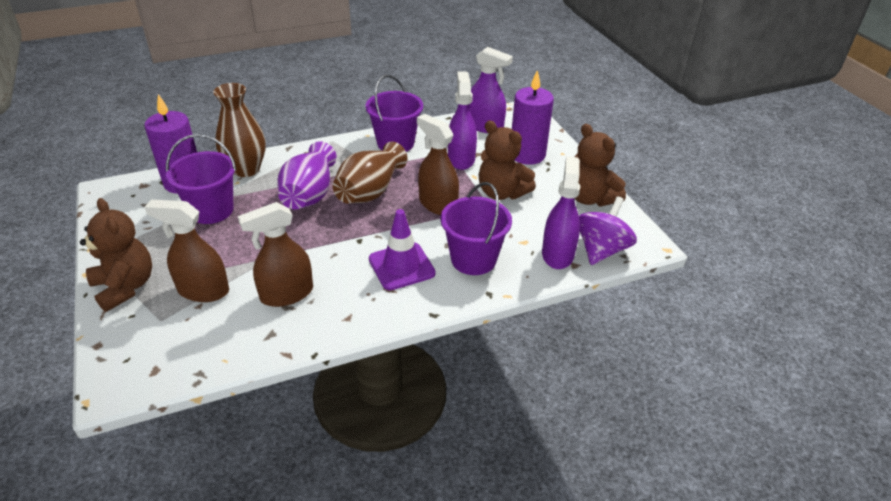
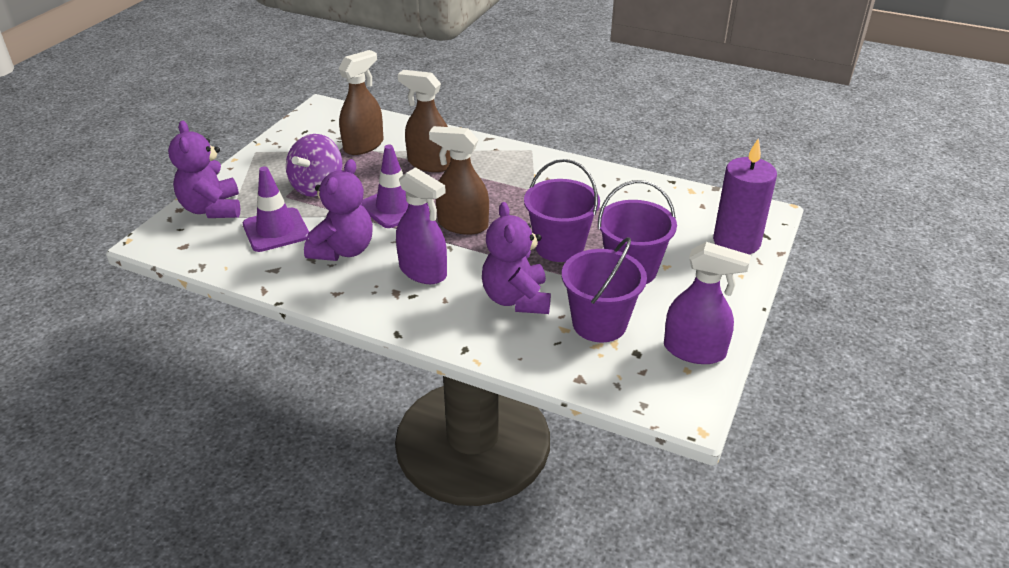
brown teddy bear: [80,198,152,312] [479,121,536,200] [575,124,626,206] = 3 -> none = 0
brown vase: [213,83,266,177] [333,141,407,204] = 2 -> none = 0
purple candle: [145,94,197,194] [512,70,554,165] = 2 -> [713,138,777,254] = 1
purple spray bottle: [448,71,477,170] [469,47,513,133] [542,156,580,269] = 3 -> [396,167,447,284] [664,242,751,364] = 2
purple teddy bear: none = 0 -> [168,121,240,218] [304,159,373,261] [482,202,551,314] = 3
purple traffic cone: [369,209,436,290] = 1 -> [243,166,309,252] [361,144,430,228] = 2
purple vase: [277,141,337,209] = 1 -> none = 0

